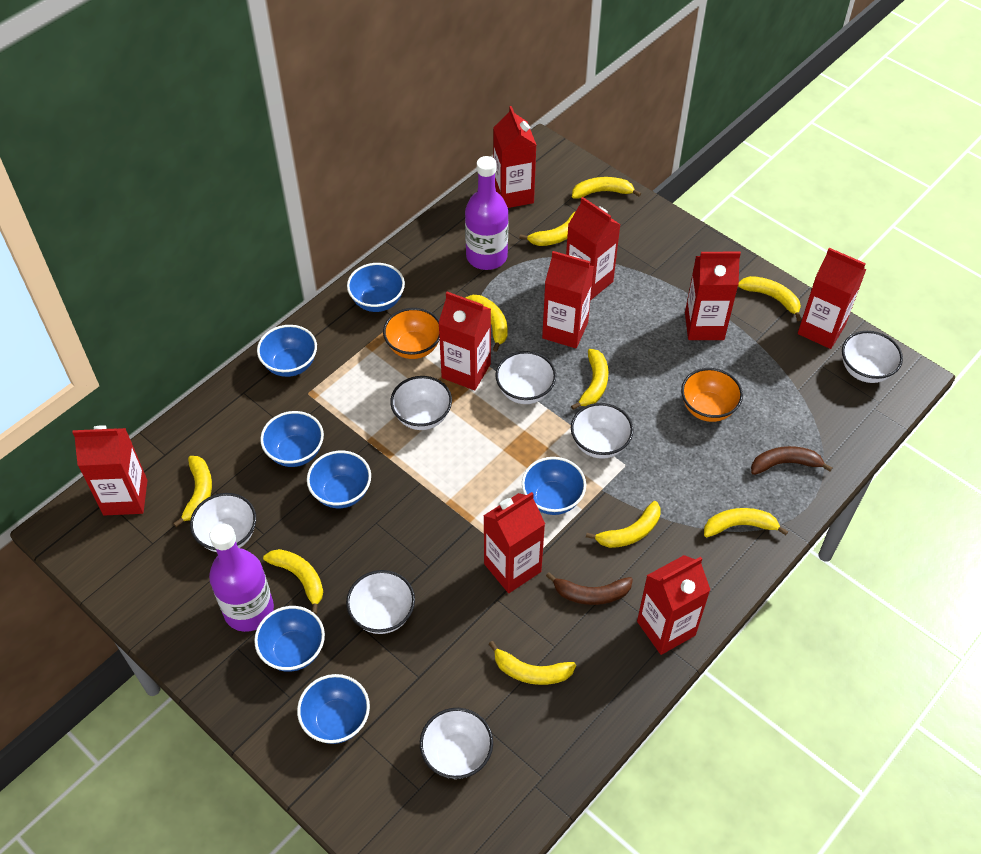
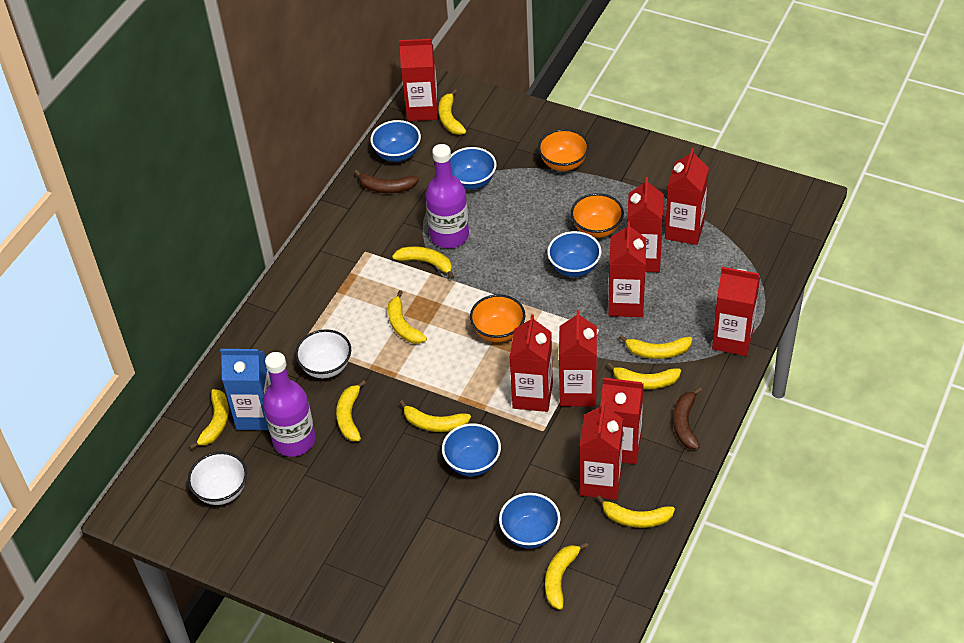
blue bowl: [254,606,325,672] [257,325,317,377] [260,411,324,467] [297,674,370,744] [307,451,371,508] [347,263,405,312] [522,457,586,515] = 7 -> [371,120,421,162] [442,423,501,476] [450,147,497,190] [499,493,561,548] [547,231,602,277] = 5
blue carton: none = 0 -> [220,349,271,430] = 1
orange bowl: [383,308,440,359] [681,368,743,422] = 2 -> [470,294,525,342] [538,129,589,171] [571,193,624,238] = 3
white bowl: [190,493,256,552] [346,570,415,634] [390,376,452,430] [420,708,493,779] [495,351,556,404] [571,403,634,459] [842,331,903,383] = 7 -> [188,452,247,505] [295,329,351,378] = 2

